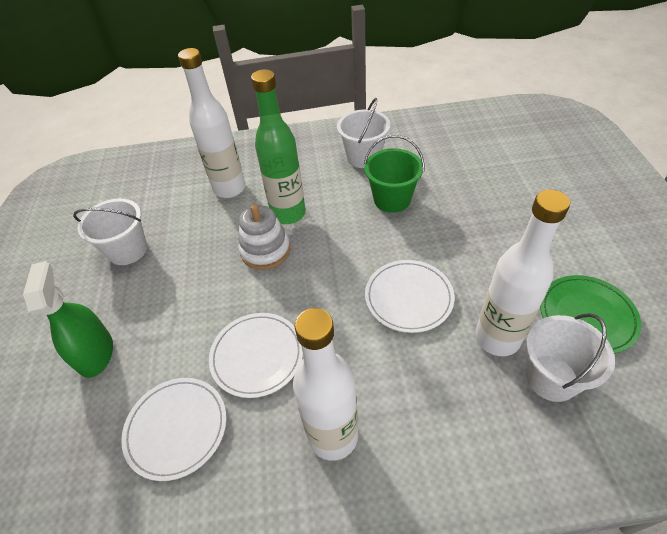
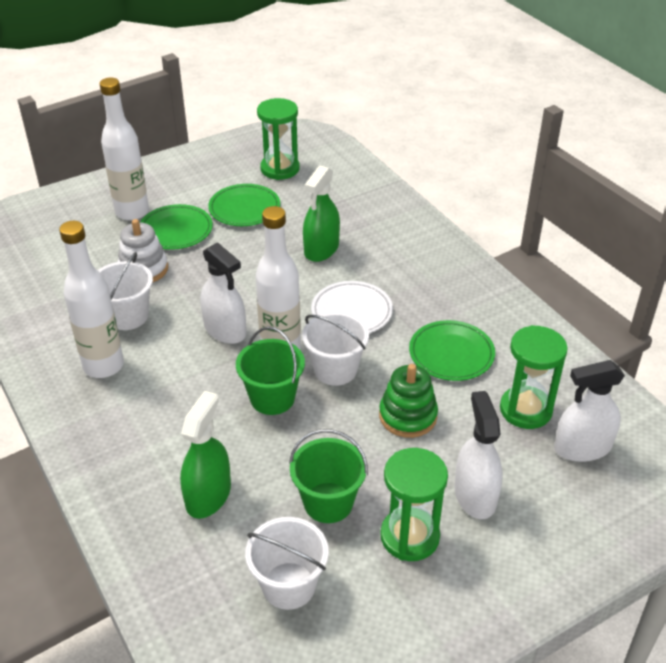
green bottle: [251,69,306,224] = 1 -> none = 0
green bucket: [364,135,424,213] = 1 -> [236,326,305,415] [289,429,368,523] = 2
green hourglass: none = 0 -> [257,98,300,180] [380,448,448,561] [500,325,568,429] = 3
green plate: [540,275,641,354] = 1 -> [140,204,213,250] [208,184,280,226] [409,320,495,381] = 3
green spray bottle: [23,261,113,378] = 1 -> [180,391,231,519] [303,166,340,262] = 2
green stacking toy: none = 0 -> [379,364,438,438] = 1
white plate: [121,378,227,481] [209,313,303,398] [365,260,455,333] = 3 -> [311,281,393,333] = 1
white spray bottle: none = 0 -> [200,242,246,344] [455,391,503,519] [554,360,625,462] = 3

